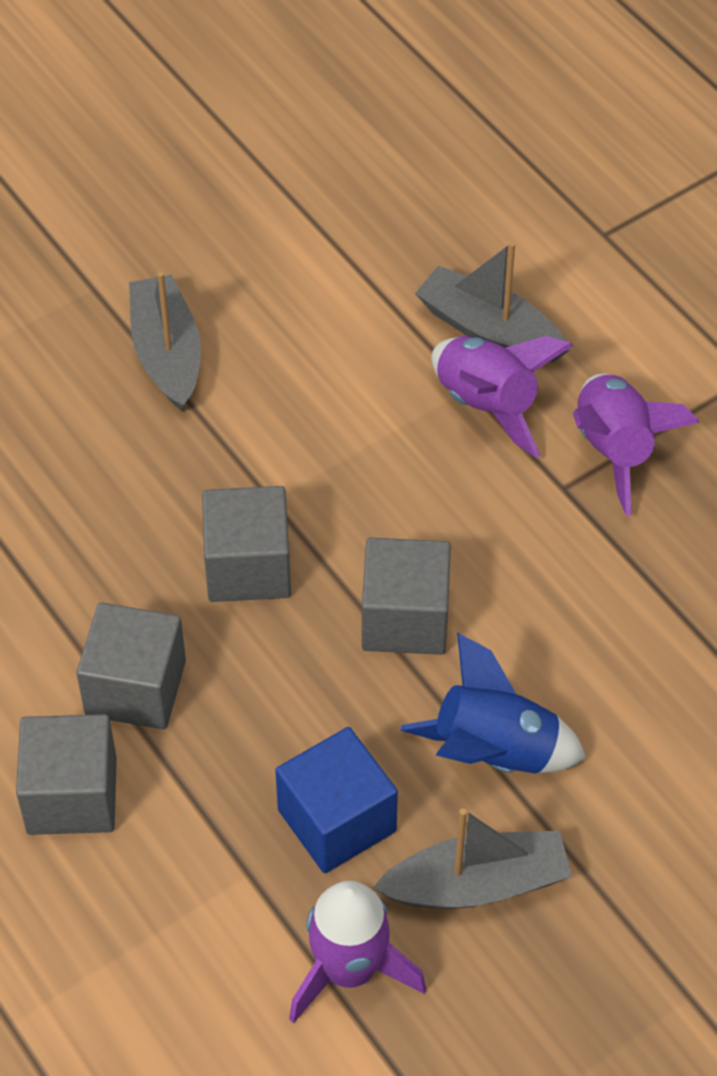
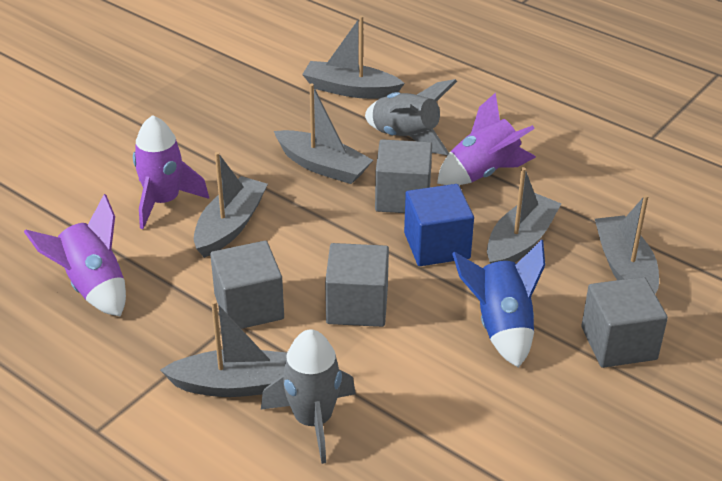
grey boat: [129,272,201,411] [373,808,572,909] [415,242,570,362] = 3 -> [160,300,287,397] [194,152,268,258] [274,83,373,184] [302,16,405,99] [487,167,562,264] [595,195,659,294] = 6
grey rocket: none = 0 -> [261,329,356,464] [365,79,457,155] = 2

